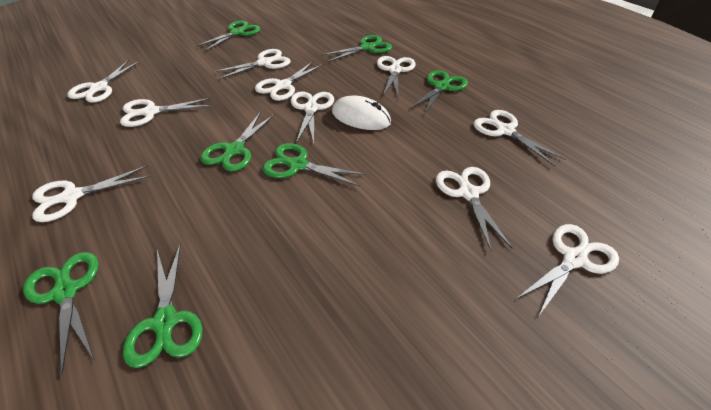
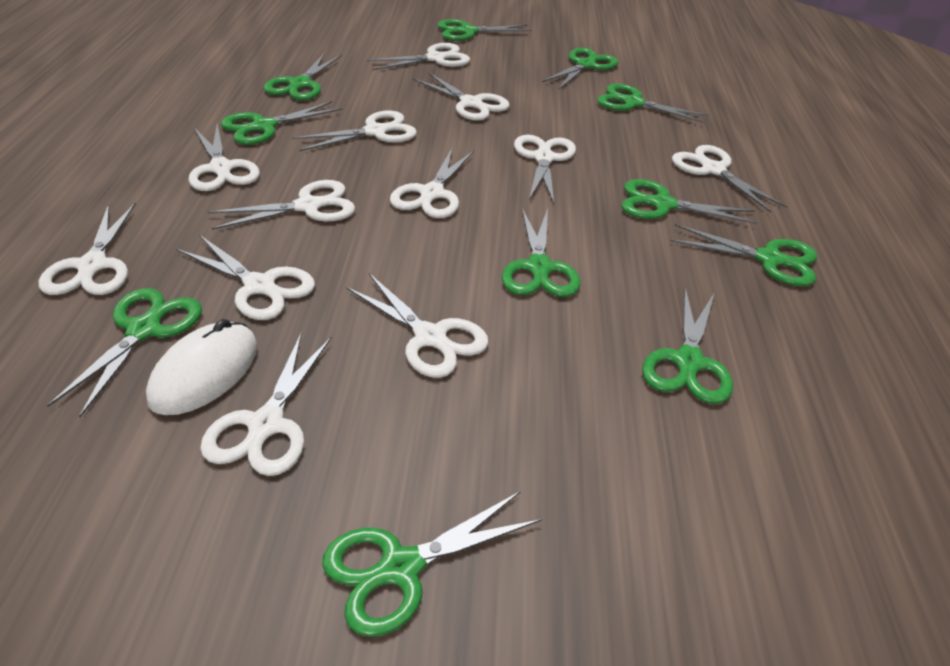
green scissors: [23,252,99,375] [123,243,202,368] [196,21,260,51] [200,112,275,171] [262,143,366,187] [321,35,392,62] [409,70,468,114] = 7 -> [47,288,202,417] [221,101,342,145] [264,54,342,100] [322,491,542,637] [437,19,532,41] [502,208,580,297] [542,48,618,89] [597,83,709,123] [621,179,757,224] [642,288,733,404] [670,224,817,286] = 11
white scissors: [32,166,150,222] [68,60,140,103] [120,98,212,127] [212,49,290,80] [255,61,324,101] [290,92,334,143] [377,56,416,97] [436,167,513,250] [473,110,566,166] [516,224,619,317] = 10 -> [39,202,136,295] [176,235,315,320] [188,124,260,191] [200,333,331,476] [208,180,355,230] [292,111,417,151] [346,273,489,378] [367,43,470,70] [390,148,474,218] [413,72,510,121] [514,135,576,204] [672,145,788,213] = 12

